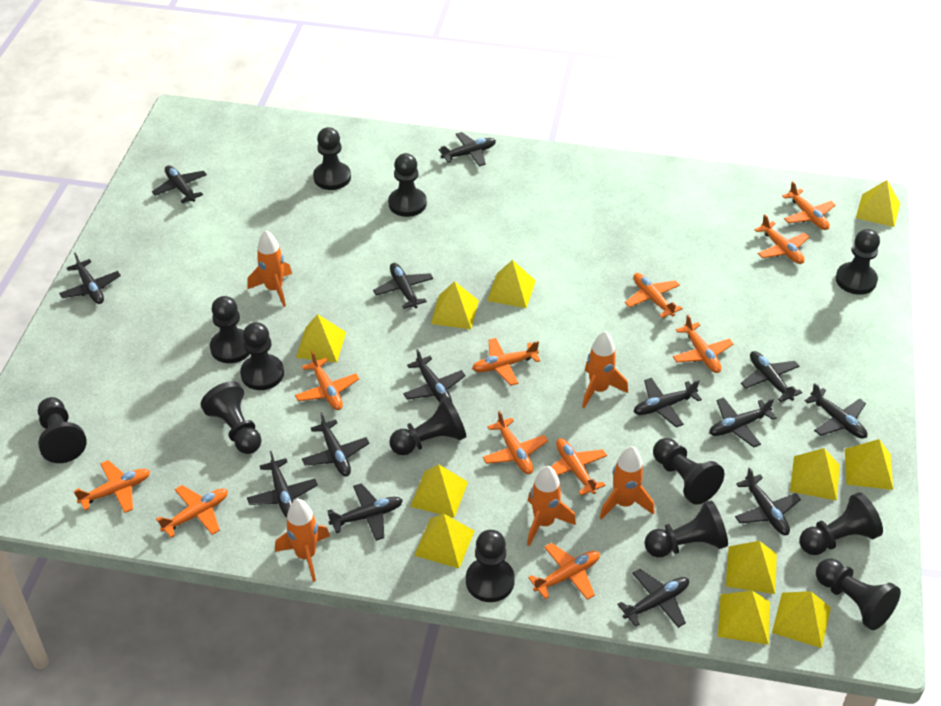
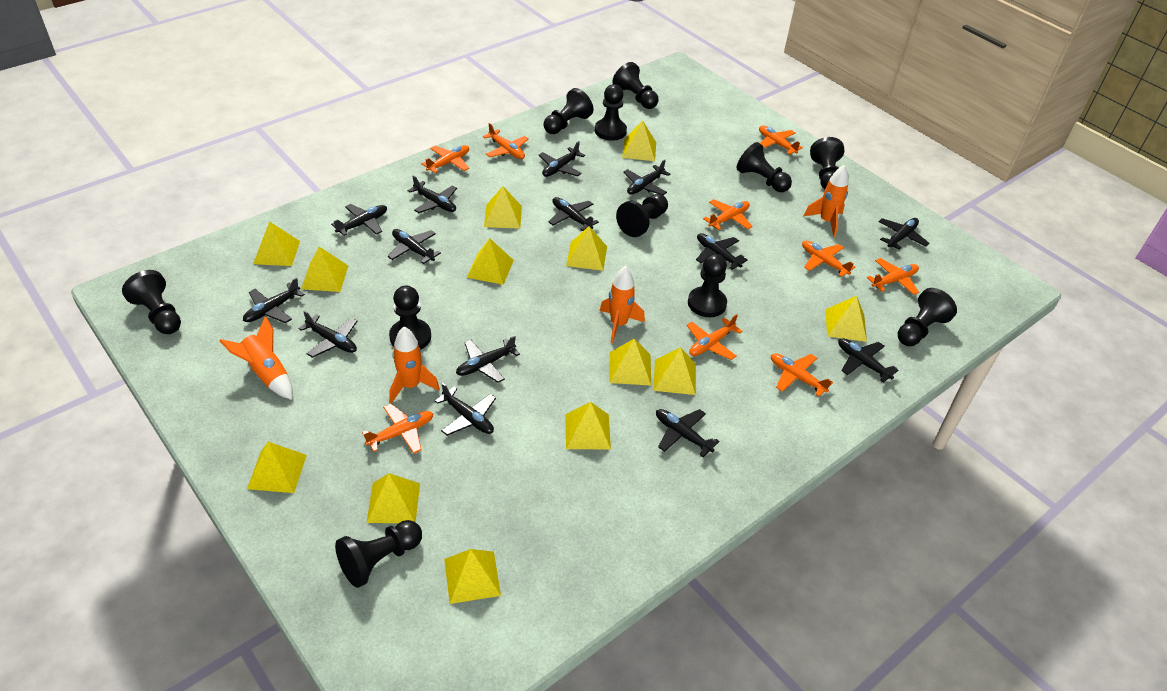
black pawn: [38,397,87,463] [200,381,262,454] [210,296,250,363] [240,322,284,390] [313,127,351,190] [388,153,427,217] [389,396,467,455] [466,530,515,602] [644,501,728,558] [653,438,724,505] [800,492,883,555] [816,558,901,630] [836,229,880,295] = 13 -> [122,270,181,334] [335,520,422,588] [389,285,431,350] [544,88,593,134] [595,84,627,141] [612,62,658,109] [616,194,668,237] [688,254,727,317] [736,142,792,192] [810,137,844,189] [898,288,957,346] = 11
orange plane: [74,460,150,513] [156,485,228,538] [295,351,359,410] [472,338,541,386] [483,411,548,474] [528,543,600,600] [551,438,607,496] [625,273,683,318] [673,315,733,373] [754,214,809,264] [782,181,836,230] = 11 -> [362,404,434,454] [421,145,469,173] [483,123,529,159] [687,314,742,360] [703,199,753,230] [759,125,803,155] [771,353,833,396] [802,241,855,277] [867,258,919,295] = 9
orange rocket: [247,230,292,307] [275,499,330,582] [527,466,576,546] [582,331,628,408] [600,446,655,520] = 5 -> [219,316,293,399] [389,327,440,403] [600,266,645,343] [804,165,848,237] = 4
yellow pyramid: [296,314,346,363] [410,464,468,518] [414,514,475,568] [431,281,479,329] [487,260,536,308] [718,591,770,645] [726,541,777,594] [772,591,831,648] [790,448,840,501] [845,439,893,490] [856,180,900,227] = 11 -> [247,442,307,493] [253,221,300,266] [301,247,348,292] [367,473,420,523] [444,549,501,604] [467,238,514,285] [484,186,522,229] [565,402,611,450] [566,226,607,271] [609,339,651,385] [622,121,656,161] [653,347,696,395] [826,296,867,342] = 13

